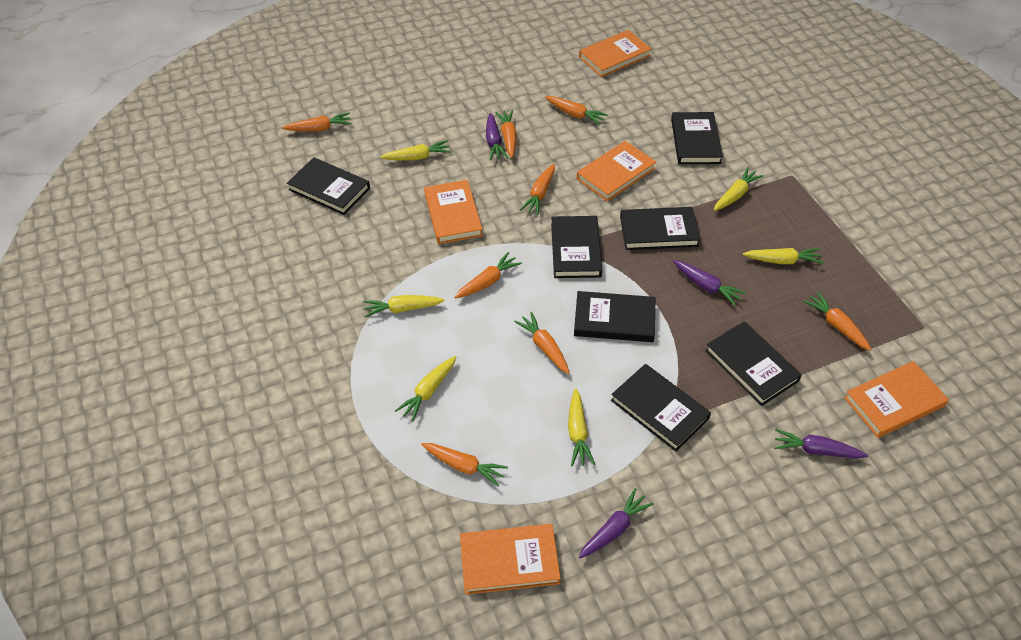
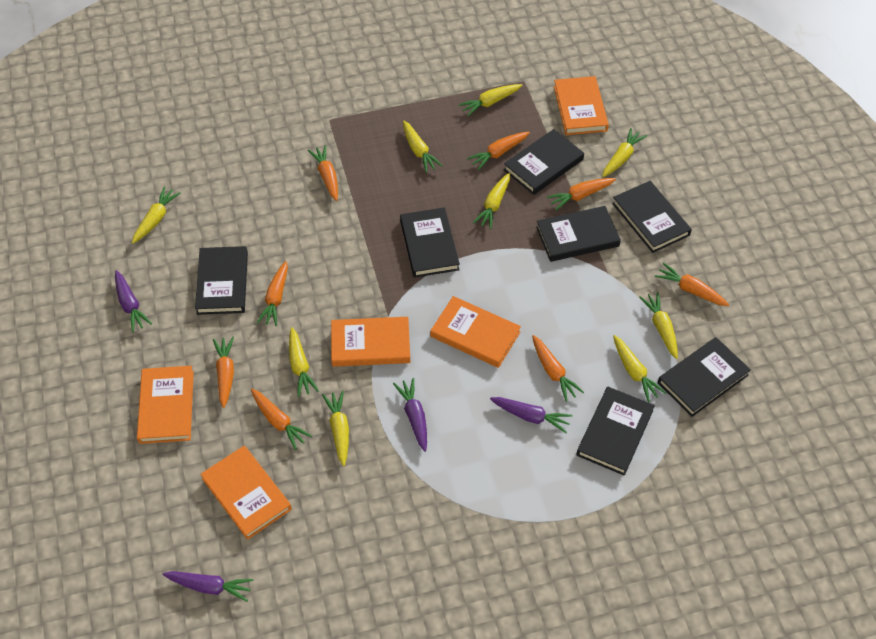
yellow carrot: [363,295,445,317] [380,140,451,161] [395,356,456,422] [568,388,595,466] [714,167,764,211] [743,248,823,264] = 6 -> [132,187,181,244] [289,327,319,397] [322,391,349,466] [403,121,443,173] [458,84,522,116] [473,173,510,229] [602,128,647,177] [613,335,666,402] [639,292,678,359] = 9

